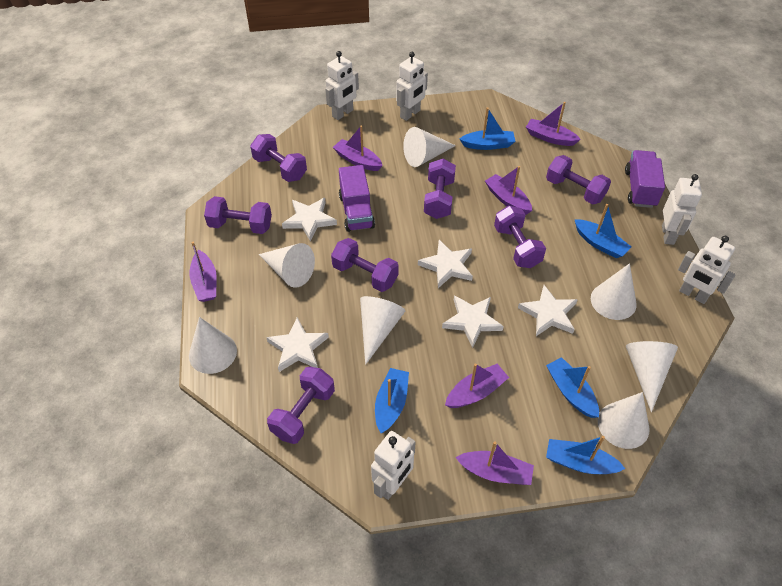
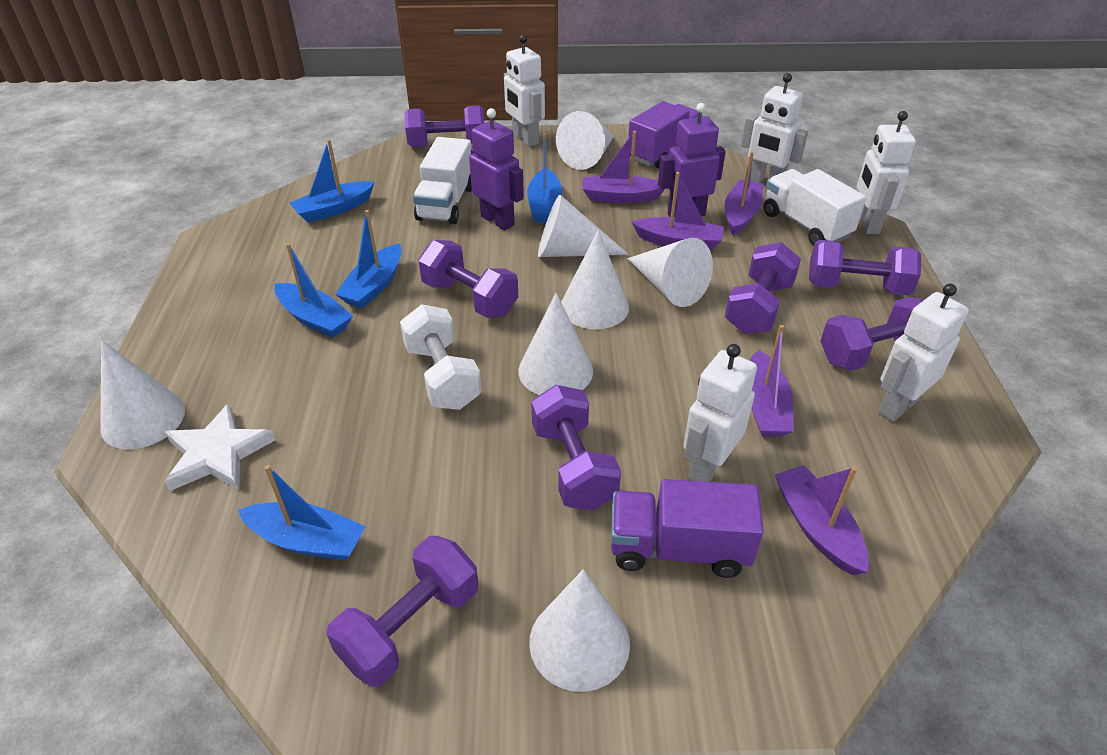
purple boat: [190,242,217,302] [333,125,383,171] [445,364,509,408] [455,441,534,485] [485,166,532,215] [526,102,581,146] = 6 -> [582,131,665,203] [632,172,724,251] [724,152,763,235] [749,325,794,437] [775,465,869,575] = 5
purple robot: none = 0 -> [469,108,524,230] [658,103,726,217] = 2
white dumbbell: none = 0 -> [400,304,482,410] = 1
white star: [266,317,329,372] [282,198,337,242] [418,240,473,288] [442,295,504,348] [518,285,578,336] = 5 -> [165,403,276,491] = 1
white truck: none = 0 -> [413,137,472,224] [763,169,866,246] = 2

